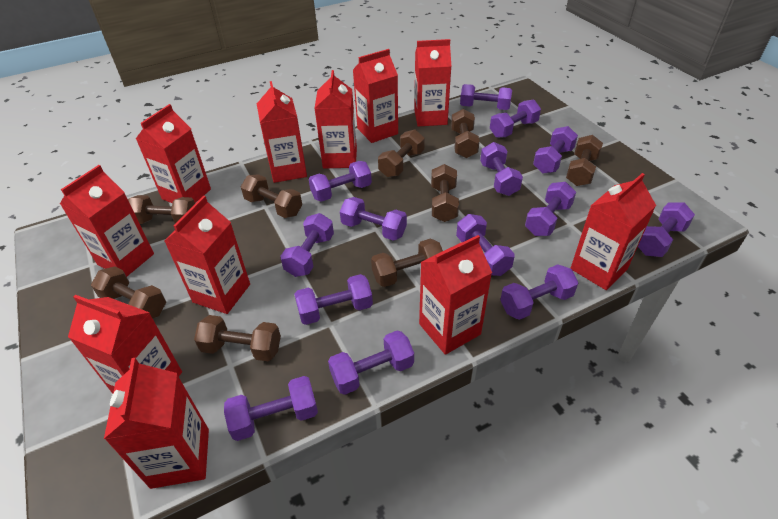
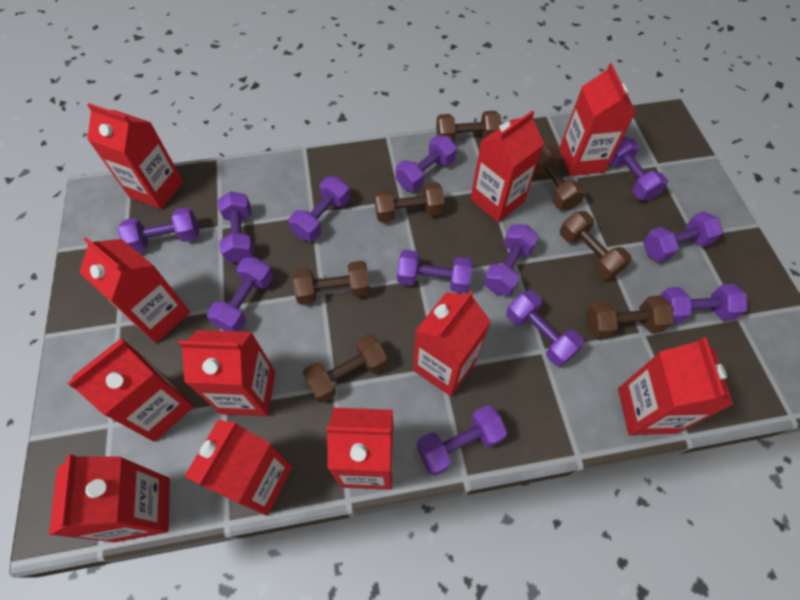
brown dumbbell: [91,266,166,318] [128,195,195,224] [194,315,281,361] [241,174,302,218] [371,238,443,287] [378,129,425,177] [431,164,459,222] [451,109,480,158] [566,135,603,186] = 9 -> [293,261,370,305] [303,334,388,403] [374,182,445,223] [436,110,501,142] [534,145,586,210] [560,211,632,280] [586,295,674,339] = 7
purple dumbbell: [224,376,318,441] [280,213,334,277] [294,274,373,325] [309,161,372,202] [328,330,414,395] [340,197,407,241] [456,214,515,276] [460,84,512,110] [480,142,523,196] [490,99,541,138] [500,264,578,320] [525,182,576,236] [533,126,578,173] [638,202,695,257] = 14 -> [117,207,199,252] [207,257,273,332] [218,191,255,263] [289,177,350,241] [396,135,457,192] [397,250,473,293] [417,405,507,476] [484,224,539,296] [506,290,584,367] [610,137,668,201] [643,211,723,263] [661,284,747,324] = 12

